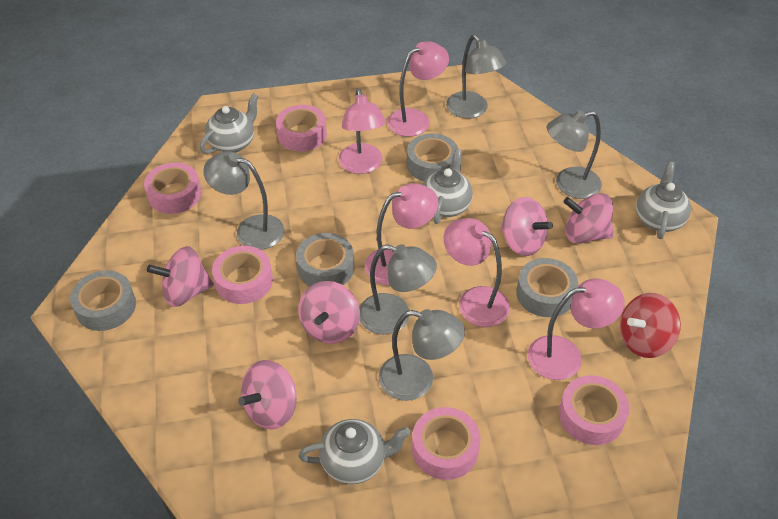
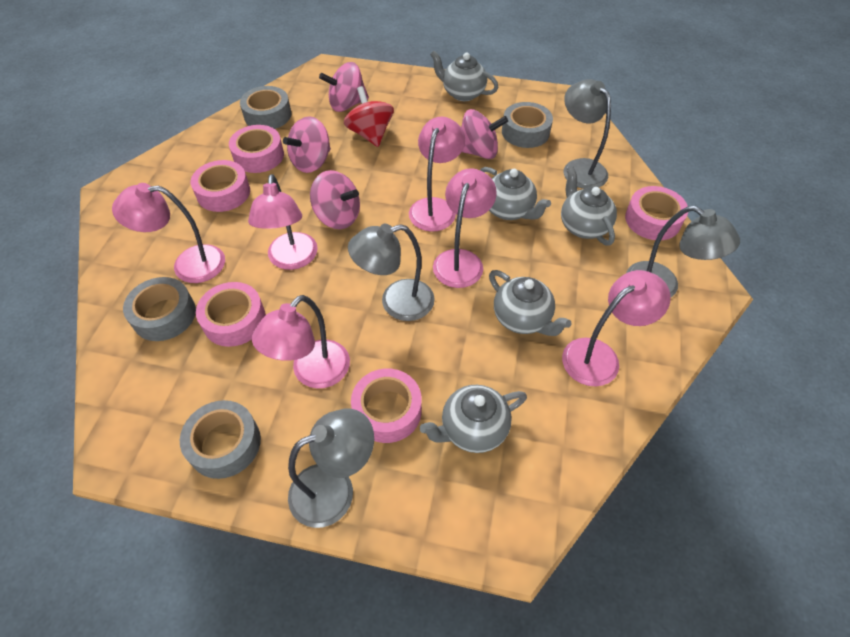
grey lamp: [203,151,284,250] [359,244,437,335] [379,309,465,401] [446,35,506,119] [547,110,602,199] = 5 -> [288,408,374,528] [348,224,435,321] [564,79,611,189] [626,206,740,297] = 4
grey teapot: [200,93,259,154] [298,419,411,484] [423,148,473,224] [636,162,691,239] = 4 -> [420,385,527,453] [430,51,498,101] [480,167,551,220] [489,270,571,336] [561,166,617,246] = 5
pink lamp: [339,88,386,174] [365,183,438,285] [387,41,449,137] [444,218,510,327] [527,279,625,380] = 5 -> [112,183,225,283] [248,174,318,270] [252,295,350,389] [409,117,465,232] [433,168,497,288] [562,270,671,387] = 6
pink spinning top: [147,246,214,307] [238,360,297,430] [298,281,360,344] [501,197,553,256] [563,193,613,244] = 5 -> [283,116,331,173] [310,170,360,229] [319,62,369,112] [461,109,508,159] = 4

